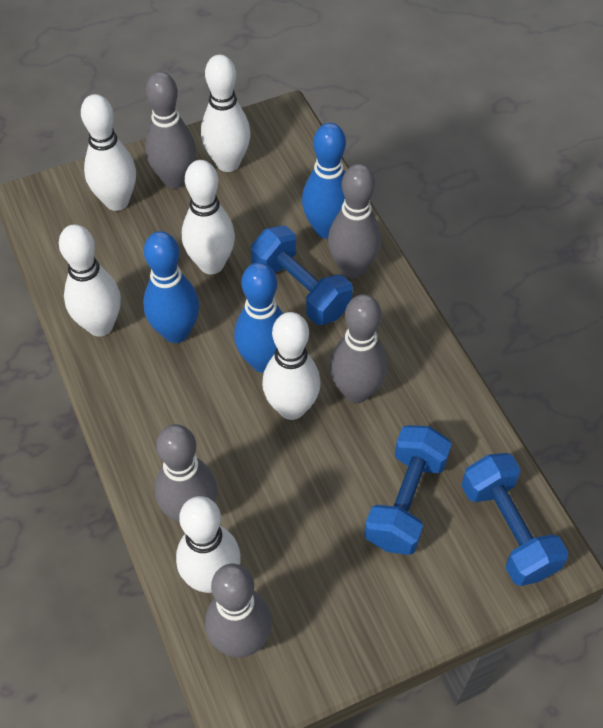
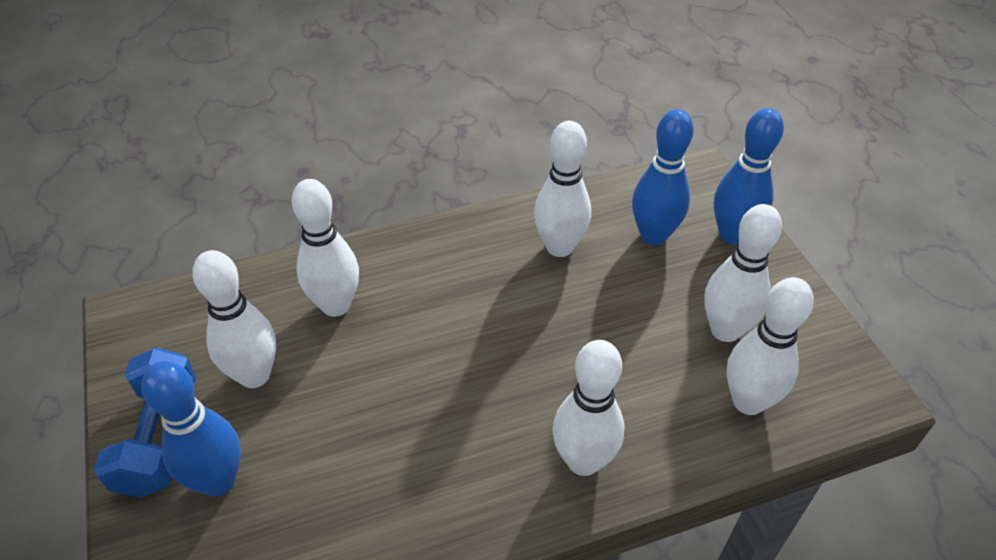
blue dumbbell: [251,225,353,325] [364,425,452,555] [461,453,568,586] = 3 -> [94,347,196,497] = 1
grey bowling pin: [145,72,196,189] [155,424,217,523] [205,564,272,658] [328,164,381,278] [330,294,388,403] = 5 -> none = 0

